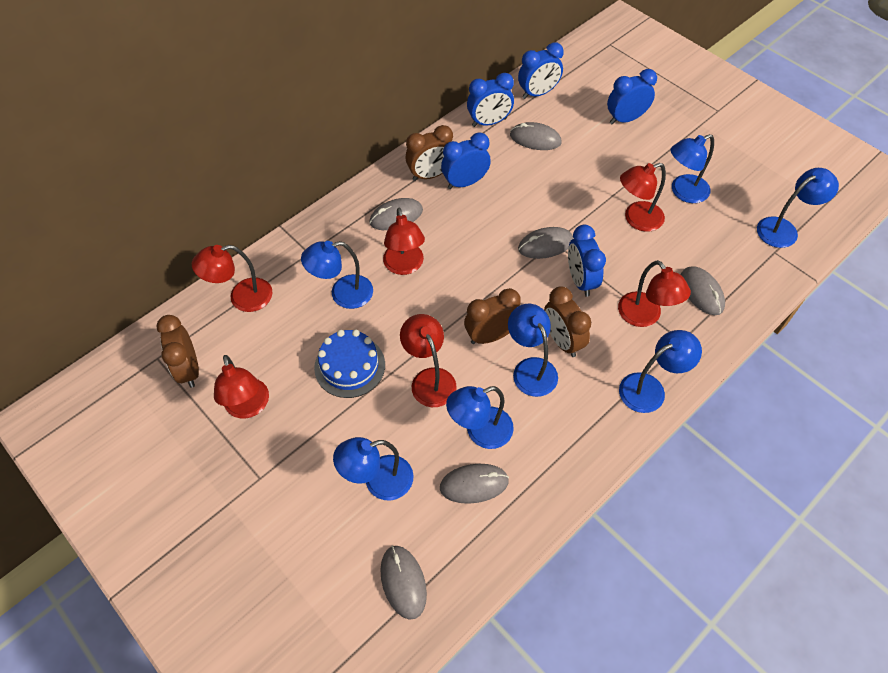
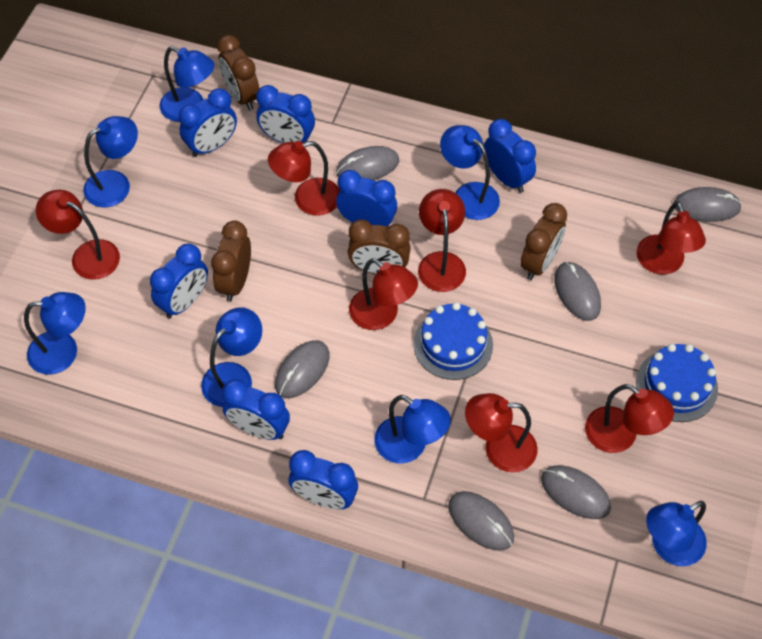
blue cake: [314,330,385,398] = 1 -> [413,302,493,380] [636,344,718,422] = 2
blue clock: [441,132,491,189] [467,73,514,127] [518,42,564,99] [568,225,606,297] [607,69,657,124] = 5 -> [150,244,208,319] [179,88,237,157] [222,379,290,440] [256,85,315,143] [289,450,358,509] [336,170,397,227] [484,119,536,193] = 7
red lamp: [192,245,273,312] [214,355,269,419] [383,208,425,275] [400,314,457,407] [618,260,691,327] [620,163,666,232] = 6 -> [36,190,120,280] [268,141,340,216] [349,258,418,330] [418,189,466,292] [465,393,538,472] [585,384,674,453] [636,202,706,274] = 7

